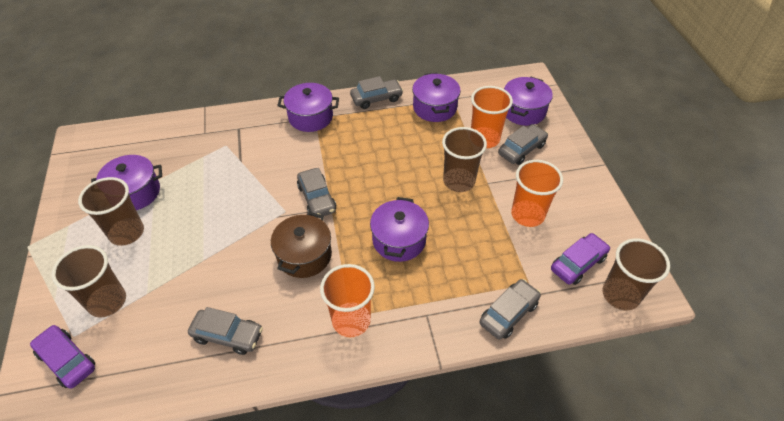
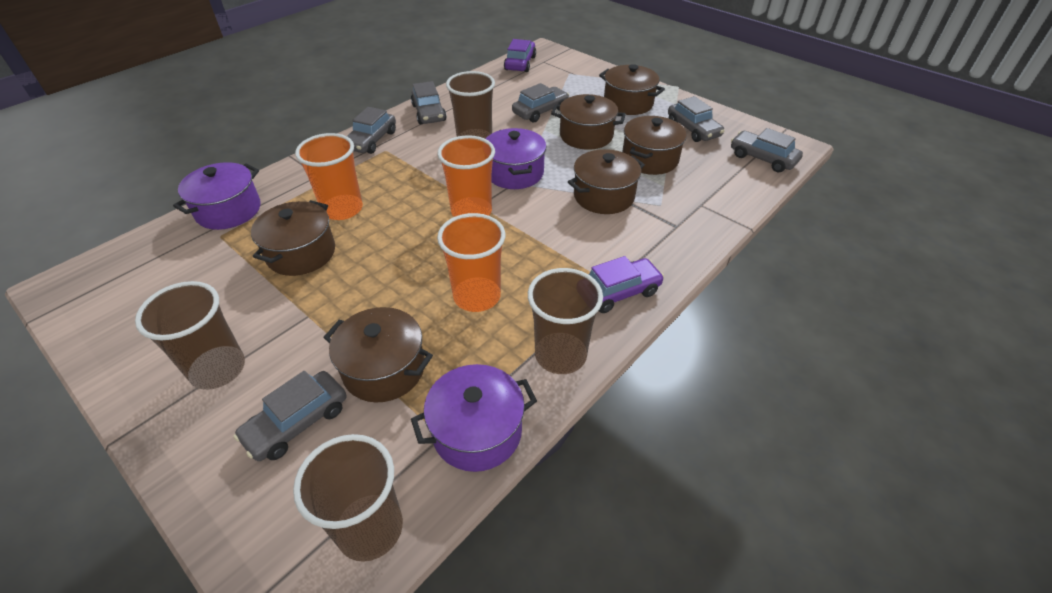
brown pot: [271,212,332,278] = 1 -> [251,200,335,276] [323,307,433,403] [551,94,626,150] [568,149,645,214] [599,64,665,115] [622,116,687,175] = 6
grey car: [188,307,263,355] [297,168,336,218] [350,76,403,109] [480,279,541,339] [498,124,548,165] = 5 -> [234,371,347,461] [347,107,396,154] [411,81,447,125] [512,83,569,122] [668,96,724,142] [731,128,803,173] = 6
purple pot: [91,155,162,210] [277,83,339,132] [370,197,429,262] [412,73,461,122] [504,77,553,126] = 5 -> [173,162,260,230] [411,364,537,472] [486,128,547,189] = 3

